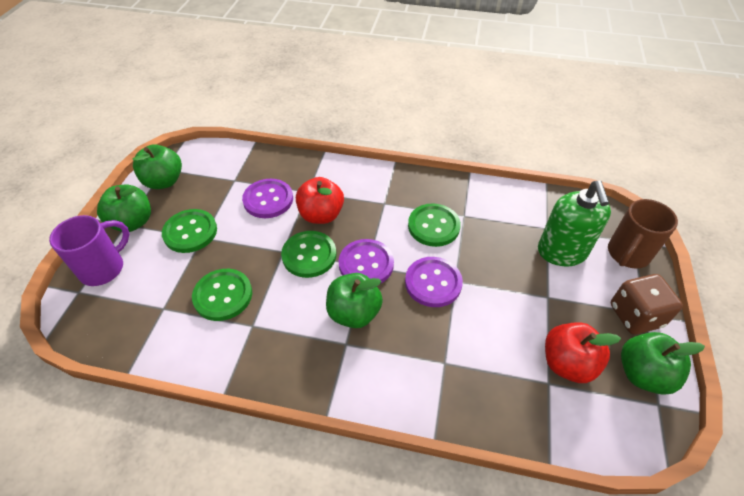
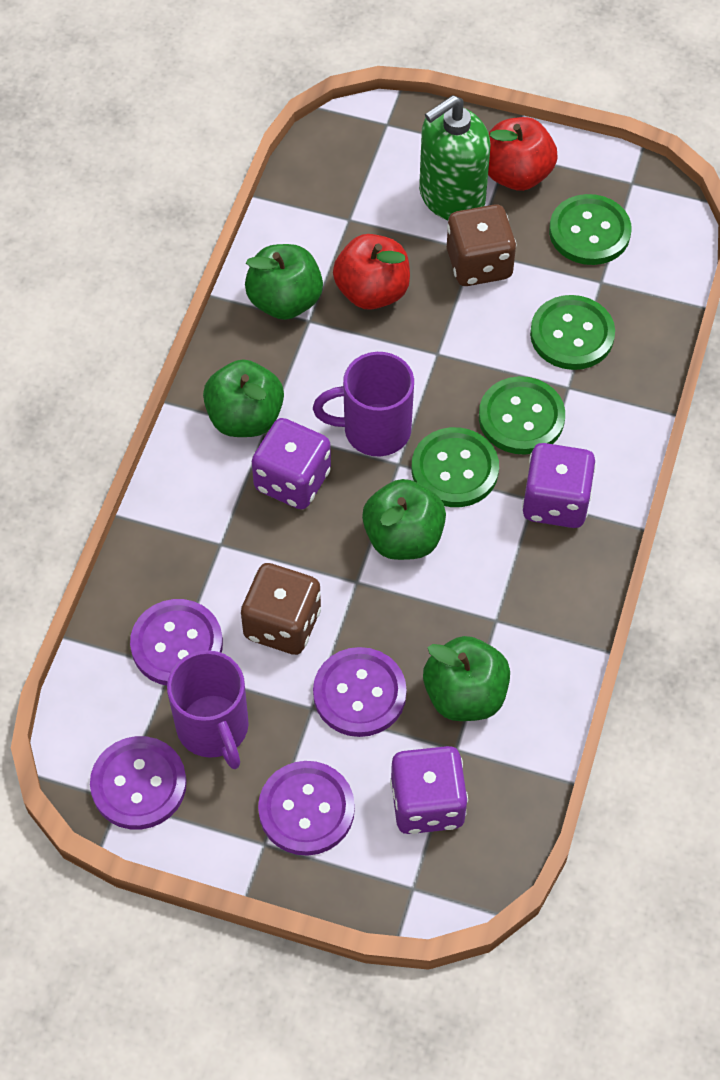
brown dice: [611,274,683,334] = 1 -> [241,563,321,655] [447,204,516,286] = 2
brown mug: [608,199,678,269] = 1 -> none = 0
purple button: [242,179,293,218] [339,239,394,284] [405,257,463,307] = 3 -> [90,736,187,830] [130,599,223,686] [258,761,355,856] [313,647,407,737] = 4
purple dice: none = 0 -> [252,418,331,509] [390,746,468,834] [522,443,596,528] = 3
purple mug: [49,215,130,286] = 1 -> [167,650,249,769] [313,352,414,456] = 2

